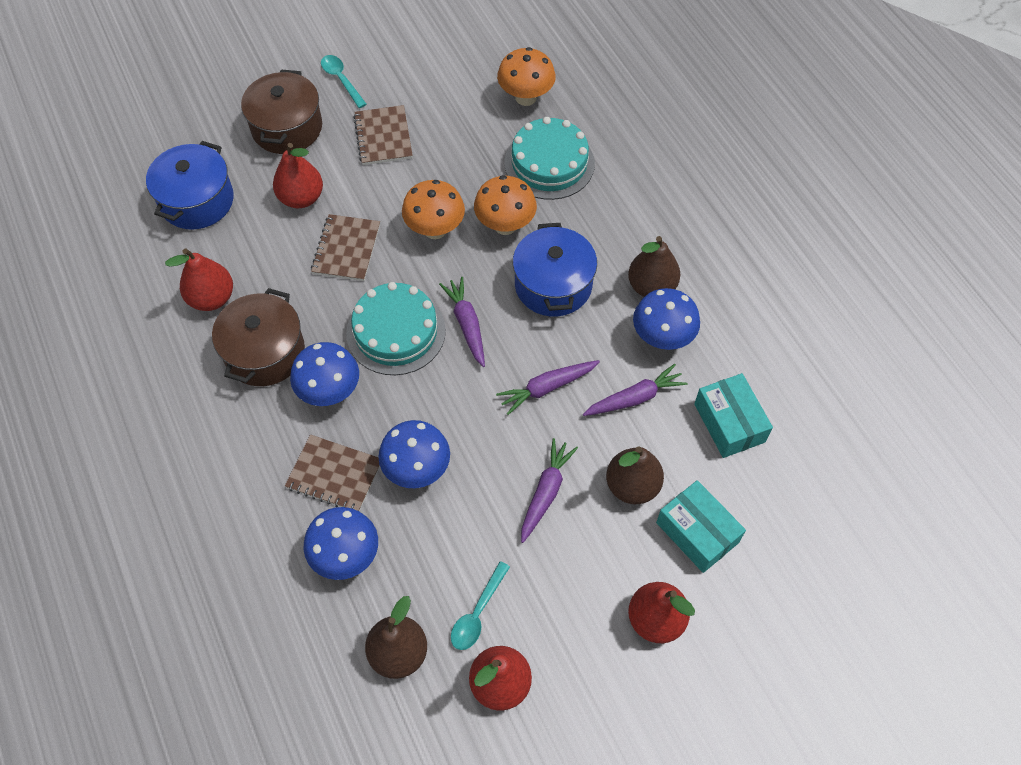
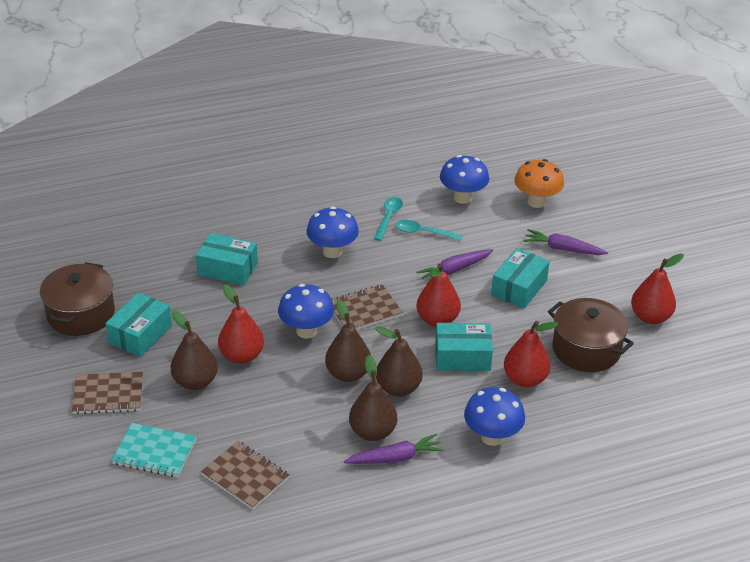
blue pot: [146,141,234,230] [513,223,597,317] = 2 -> none = 0
brown pear: [365,596,427,679] [606,447,664,504] [628,236,680,297] = 3 -> [170,311,218,390] [325,300,371,382] [349,355,397,441] [375,326,423,397] = 4
orange mushroom: [402,180,465,239] [474,175,537,235] [497,47,556,106] = 3 -> [514,159,564,208] = 1
purple carrot: [439,277,485,367] [496,360,600,415] [521,438,578,543] [583,364,688,416] = 4 -> [344,434,444,464] [416,249,493,283] [523,229,608,255] = 3
turquoise box: [656,480,746,573] [694,373,773,458] = 2 -> [106,293,172,357] [196,233,258,285] [435,323,493,371] [491,248,550,308] = 4
turquoise cake: [346,282,446,375] [504,117,595,200] = 2 -> none = 0
turquoise notebook: none = 0 -> [111,423,197,477] = 1

